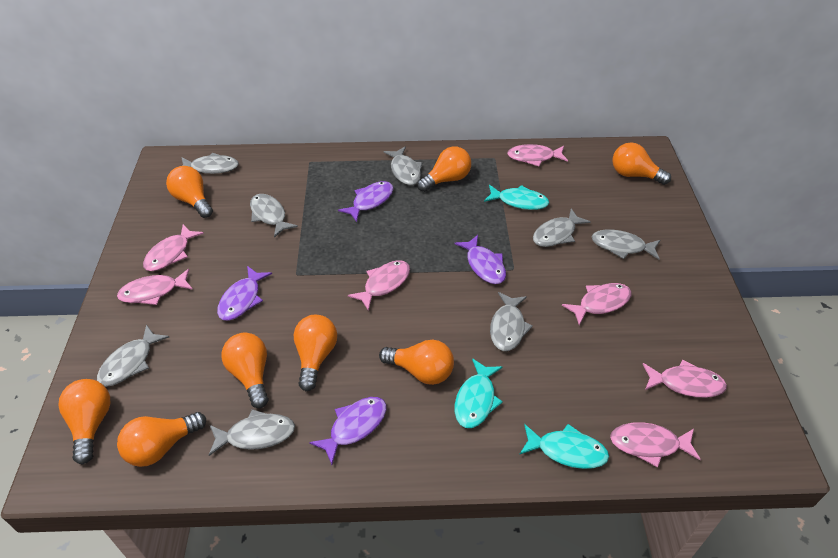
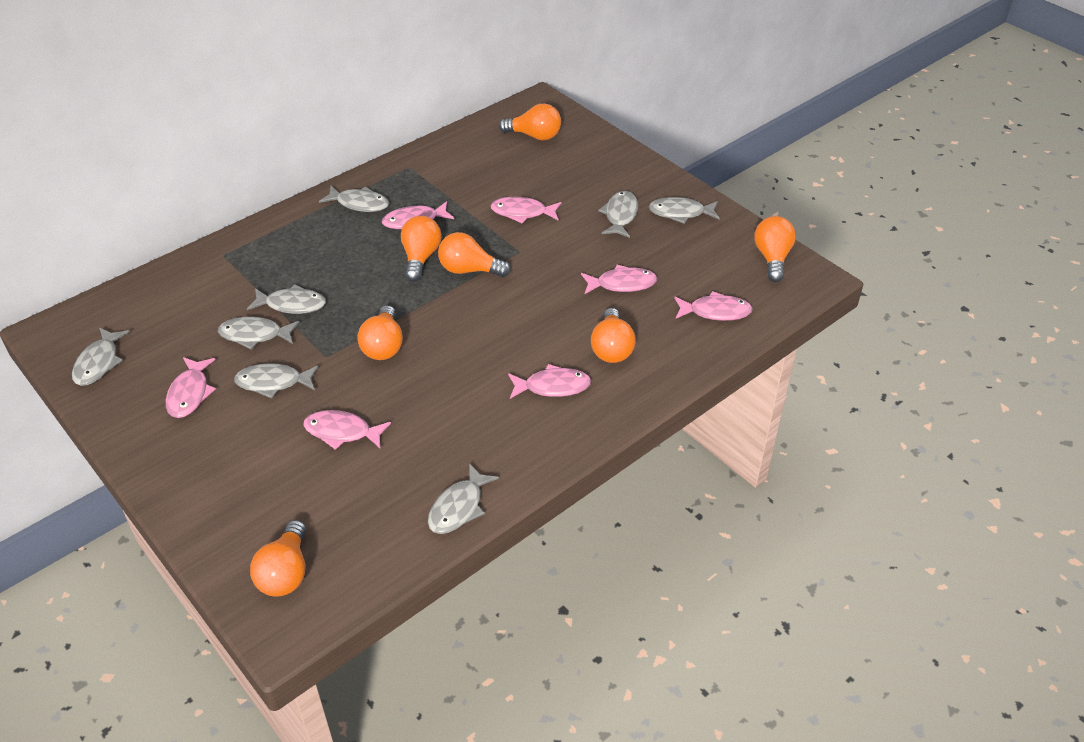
orange light bulb: [58,379,110,465] [117,412,206,467] [166,166,213,218] [221,333,269,408] [294,315,337,391] [379,340,454,385] [417,146,471,192] [612,142,671,185] = 8 -> [250,520,306,597] [357,305,403,360] [401,216,441,282] [438,232,511,277] [499,104,561,140] [591,308,636,363] [754,216,796,282] = 7
purple fish: [217,266,272,321] [309,397,387,465] [338,181,393,222] [454,235,506,284] = 4 -> none = 0
turquoise fish: [455,358,503,428] [484,185,549,210] [519,424,609,469] = 3 -> none = 0

